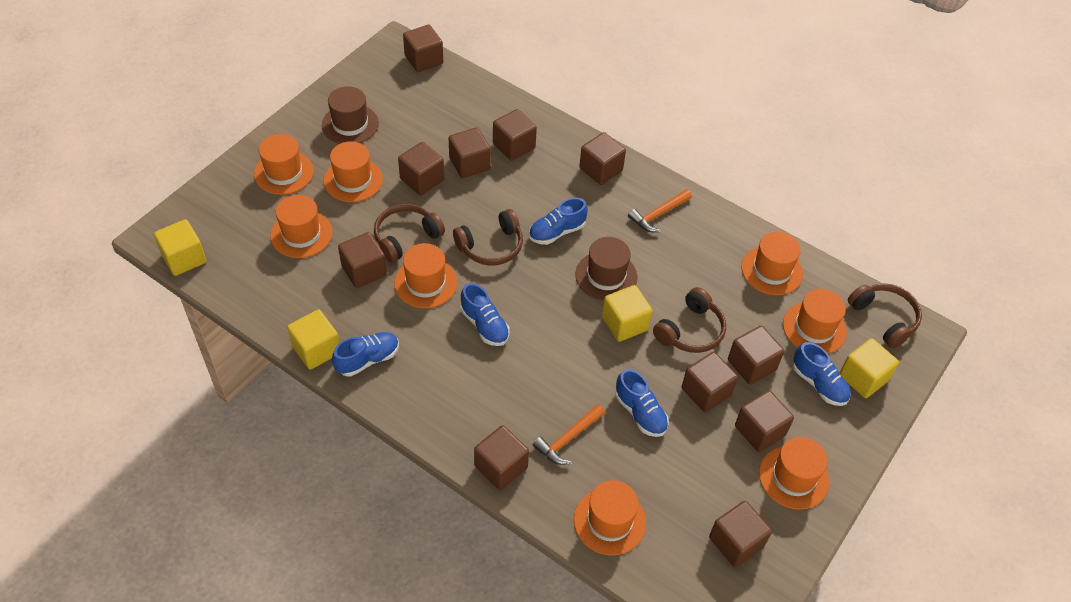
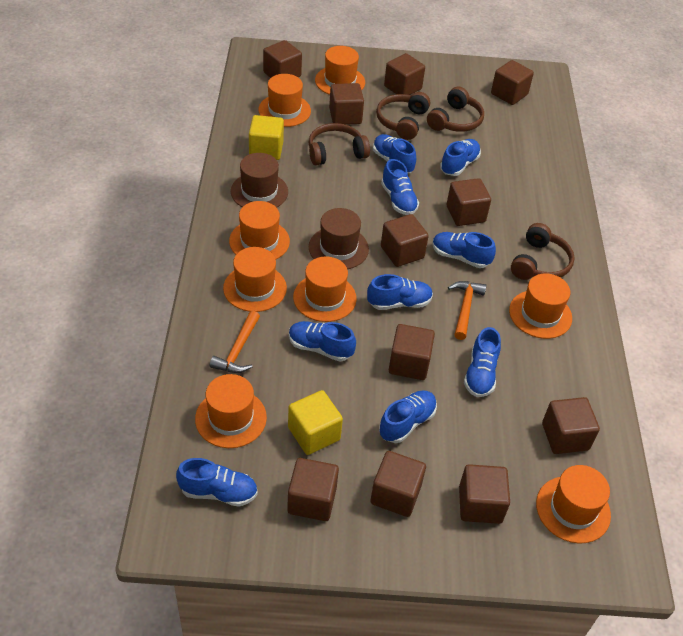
blue shoe: [332,332,399,377] [461,283,510,346] [529,198,588,245] [615,369,669,437] [793,342,851,406] = 5 -> [176,458,258,507] [289,321,356,361] [367,274,433,310] [373,134,416,173] [379,390,437,443] [381,159,419,215] [432,232,496,268] [440,139,481,176] [464,327,501,397] = 9
yellow cube: [154,219,206,276] [287,309,339,370] [602,285,653,342] [839,338,899,398] = 4 -> [249,115,284,160] [288,390,343,455] = 2

